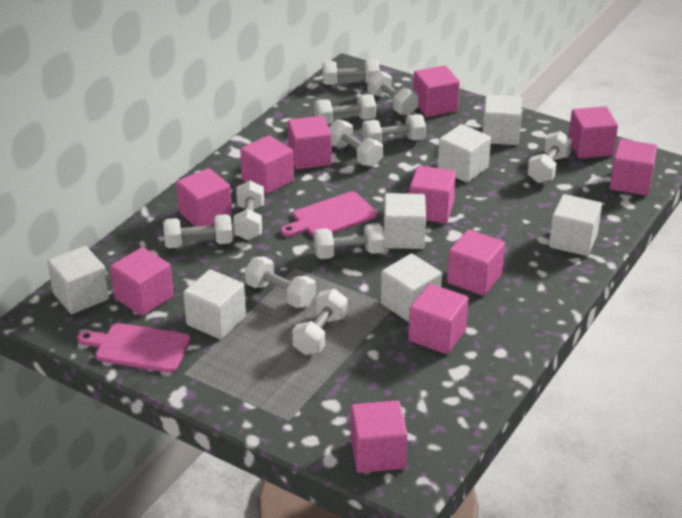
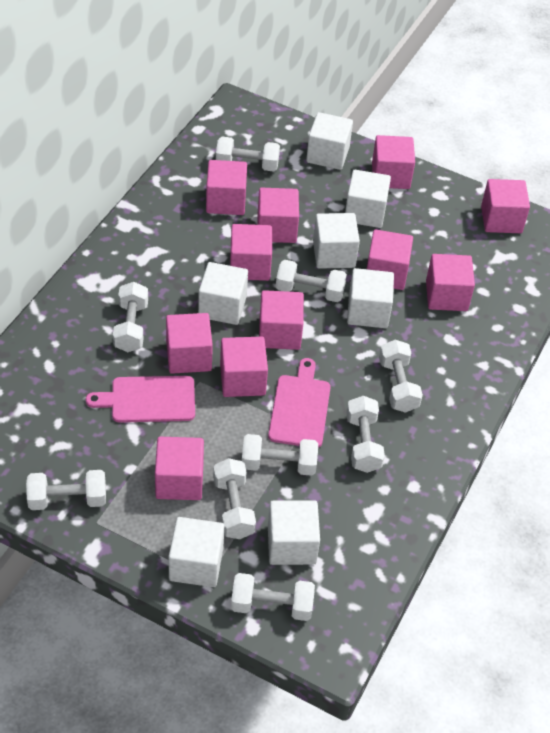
white dumbbell: [163,214,233,248] [233,181,264,240] [245,257,316,308] [292,289,348,355] [314,94,376,124] [314,223,385,259] [322,60,380,85] [329,119,383,167] [362,114,426,143] [367,70,418,116] [527,131,572,183] = 11 -> [26,470,106,510] [113,282,148,352] [213,458,256,539] [216,137,280,172] [231,573,315,621] [242,434,318,476] [276,260,347,302] [346,396,385,473] [379,340,423,413] = 9

